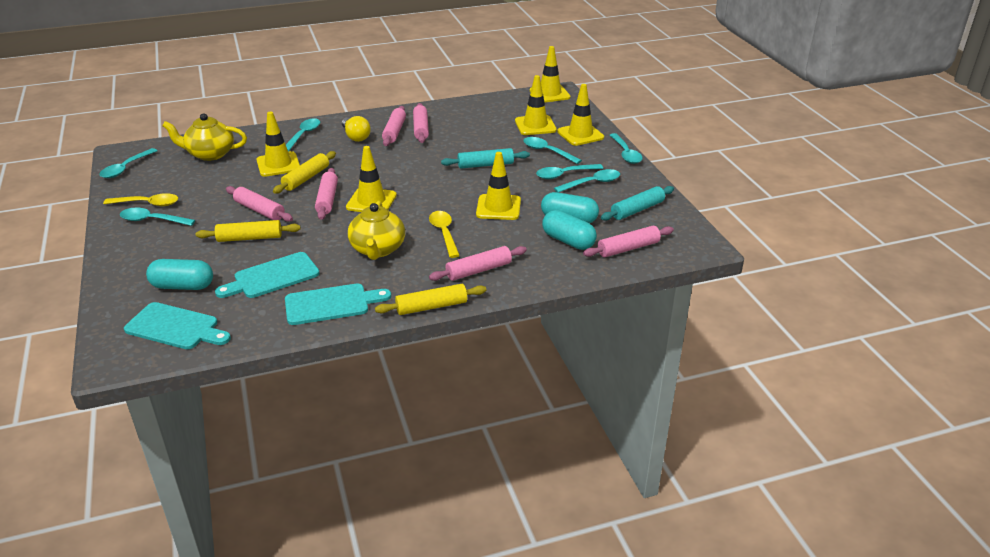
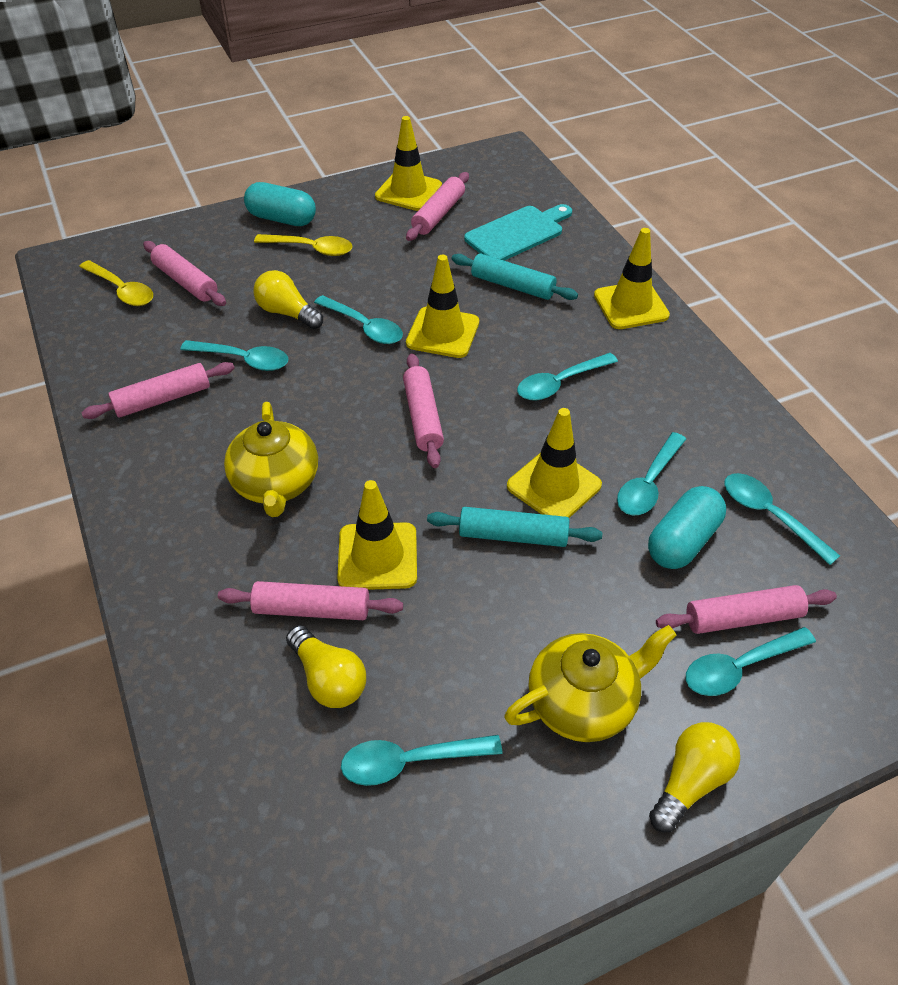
turquoise capsule: [146,259,213,290] [541,192,599,223] [542,210,597,250] = 3 -> [244,182,316,226] [648,486,726,569] = 2
turquoise cutting board: [124,302,231,349] [215,252,320,298] [285,284,391,325] = 3 -> [464,204,572,261] = 1
yellow light bulb: [342,116,371,142] = 1 -> [253,270,323,329] [286,625,366,708] [649,722,740,832] = 3
yellow rolling pin: [196,220,301,242] [273,151,336,194] [375,284,486,315] = 3 -> none = 0
yellow traffic cone: [256,112,300,177] [346,146,397,212] [476,152,521,220] [515,75,557,135] [530,46,571,103] [557,84,604,146] = 6 -> [337,480,417,590] [375,116,442,211] [406,255,479,358] [507,408,602,518] [594,228,670,329] = 5

